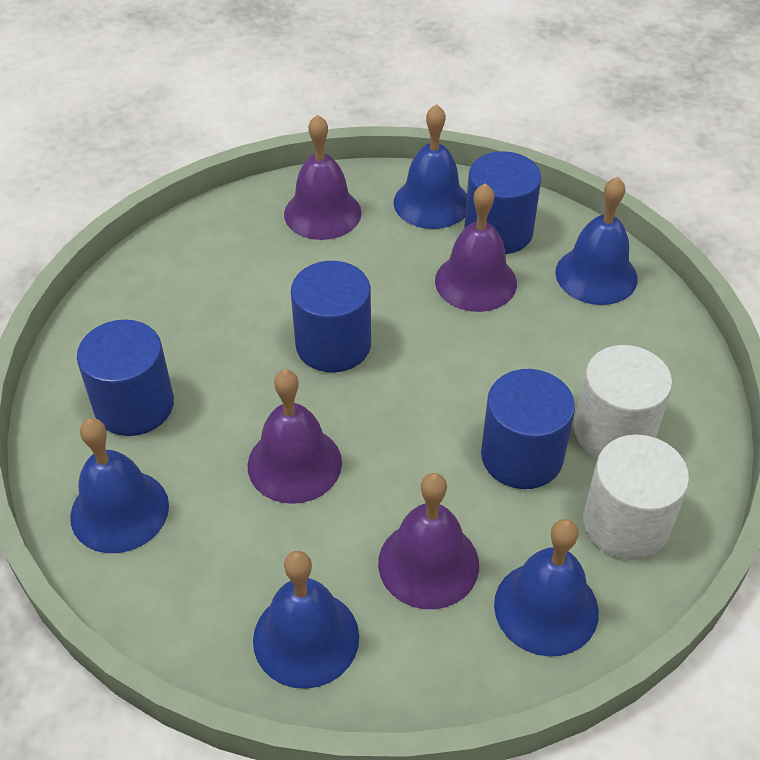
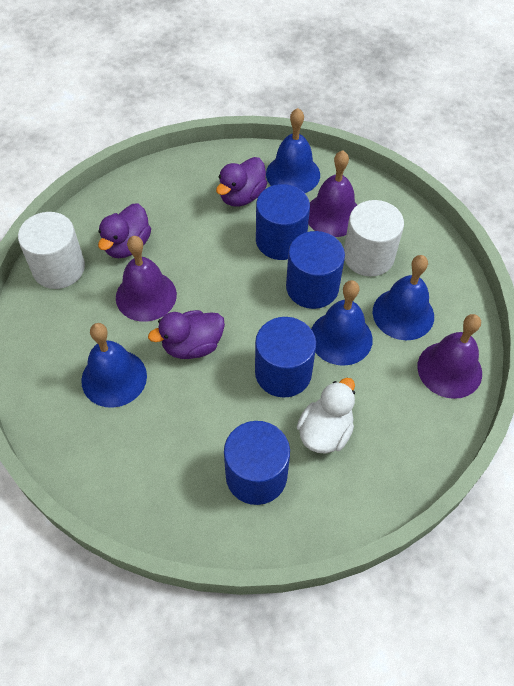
blue bell: [70,418,169,553] [253,551,359,689] [394,104,467,229] [494,519,599,657] [555,177,637,305] = 5 -> [81,323,147,408] [266,108,320,193] [311,280,373,366] [373,255,434,340] = 4
purple bell: [248,370,342,504] [284,114,362,240] [378,473,479,609] [435,183,517,312] = 4 -> [116,236,177,322] [308,150,357,237] [418,314,482,399] = 3
purple duck: none = 0 -> [98,204,151,258] [148,310,225,359] [216,157,267,207] = 3
white duck: none = 0 -> [297,378,355,454] = 1

